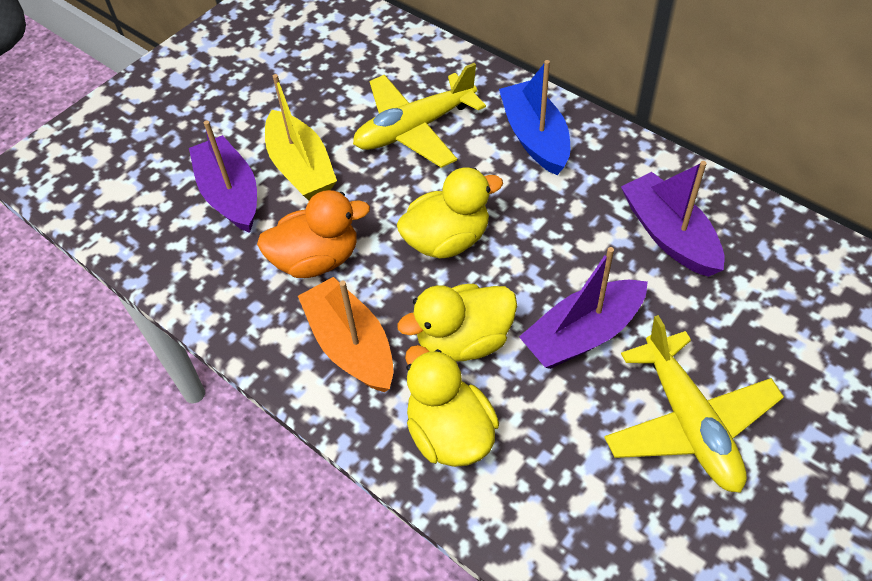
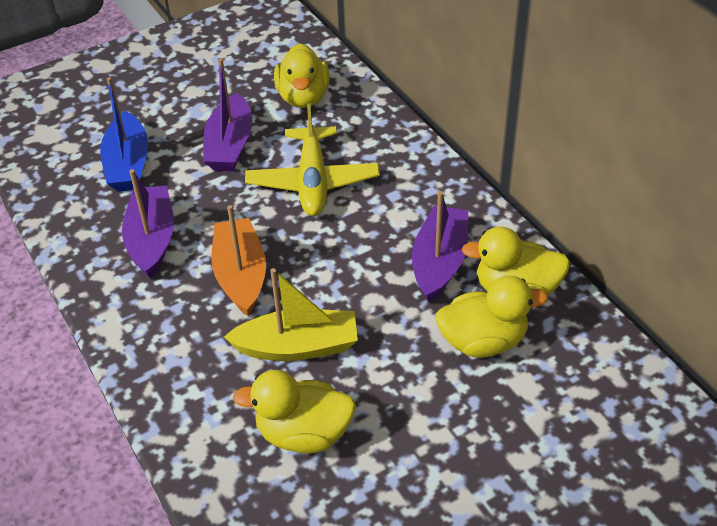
orange duck: [257,190,370,278] = 1 -> none = 0
yellow duck: [397,167,503,258] [397,284,517,362] [405,345,499,467] = 3 -> [233,370,356,454] [274,43,330,108] [435,276,548,358] [461,227,570,295] = 4
yellow plane: [353,63,486,168] [604,315,784,493] = 2 -> [245,103,380,216] = 1

